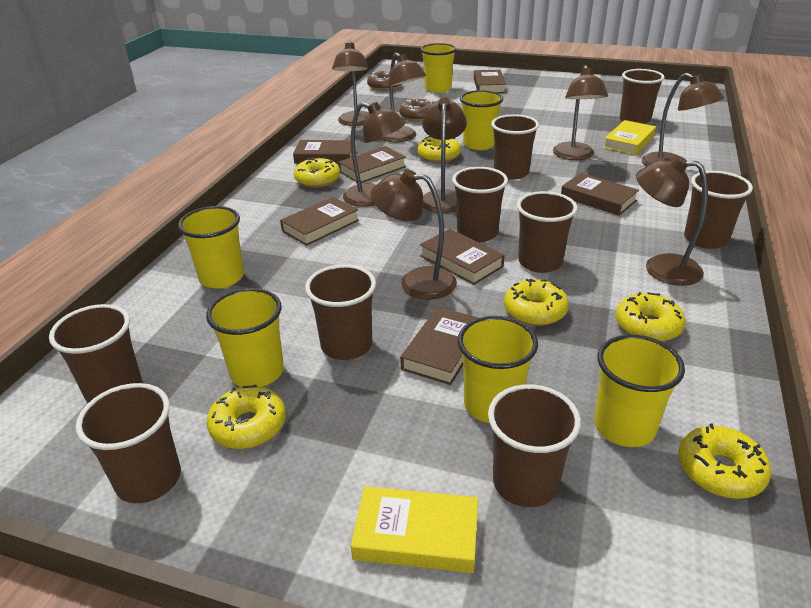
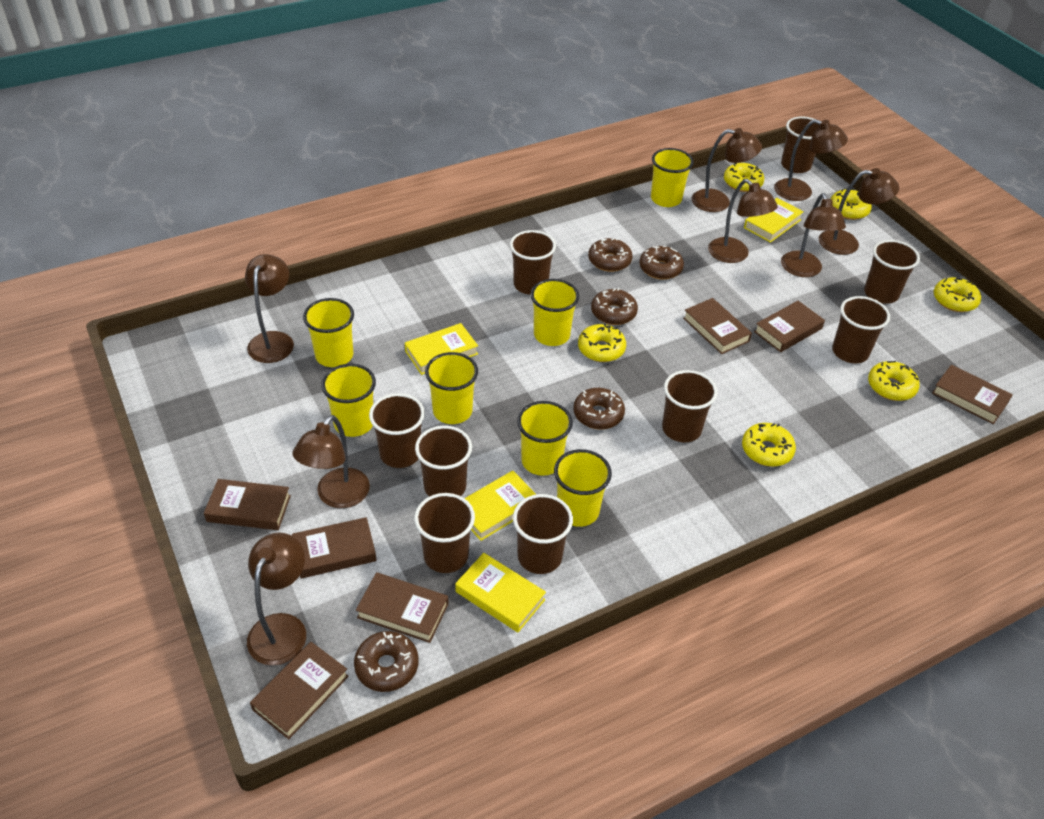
brown donut: [367,71,400,91] [400,98,434,122] = 2 -> [354,631,418,692] [573,388,625,430] [588,238,633,272] [591,288,638,325] [639,246,684,280] = 5
yellow book: [351,486,478,573] [603,120,656,155] = 2 -> [405,323,478,375] [455,553,546,632] [465,471,537,541] [744,198,804,243] = 4
yellow cup: [178,206,244,289] [206,288,284,387] [421,43,456,93] [457,316,538,423] [460,90,503,150] [594,335,685,447] = 6 -> [303,298,354,367] [321,364,376,437] [425,352,478,424] [517,401,573,476] [530,279,579,346] [554,449,612,527] [651,148,694,207] = 7

